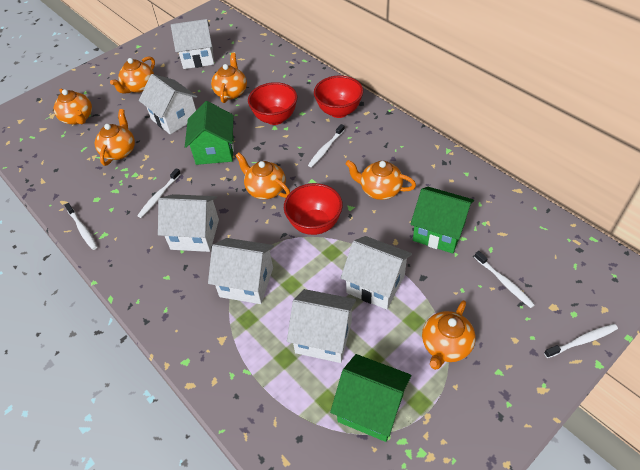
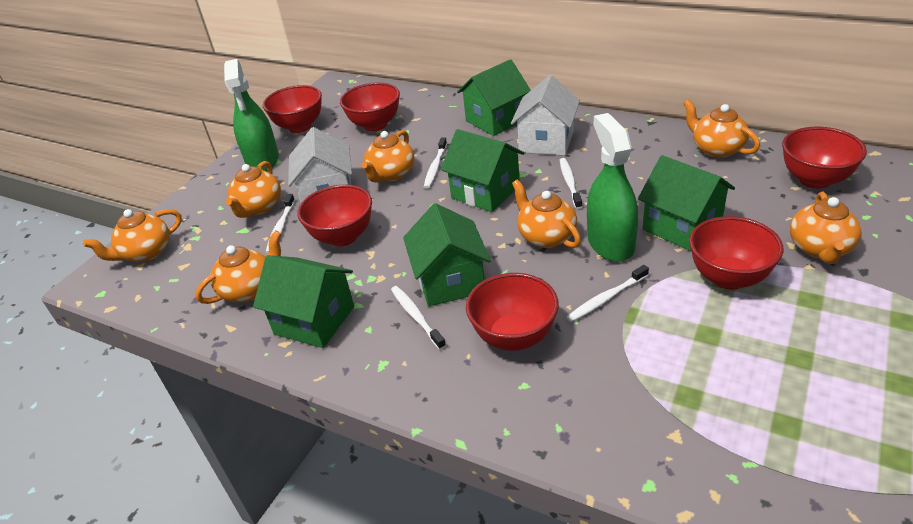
green house: [185,101,234,165] [330,354,411,442] [410,187,474,253] = 3 -> [253,255,354,348] [403,203,491,306] [440,129,524,212] [457,59,531,136] [638,155,735,251] = 5
green spray bottle: none = 0 -> [224,59,279,171] [587,113,638,262] = 2
red bowl: [248,82,297,125] [284,183,343,235] [314,76,363,118] = 3 -> [263,85,322,133] [297,184,372,247] [340,82,400,131] [466,273,559,351] [689,216,783,290] [782,127,867,189] = 6
white house: [139,74,197,135] [158,194,219,252] [171,19,214,69] [208,238,274,304] [287,289,356,363] [341,236,412,310] = 6 -> [288,127,352,203] [511,75,580,156] = 2

